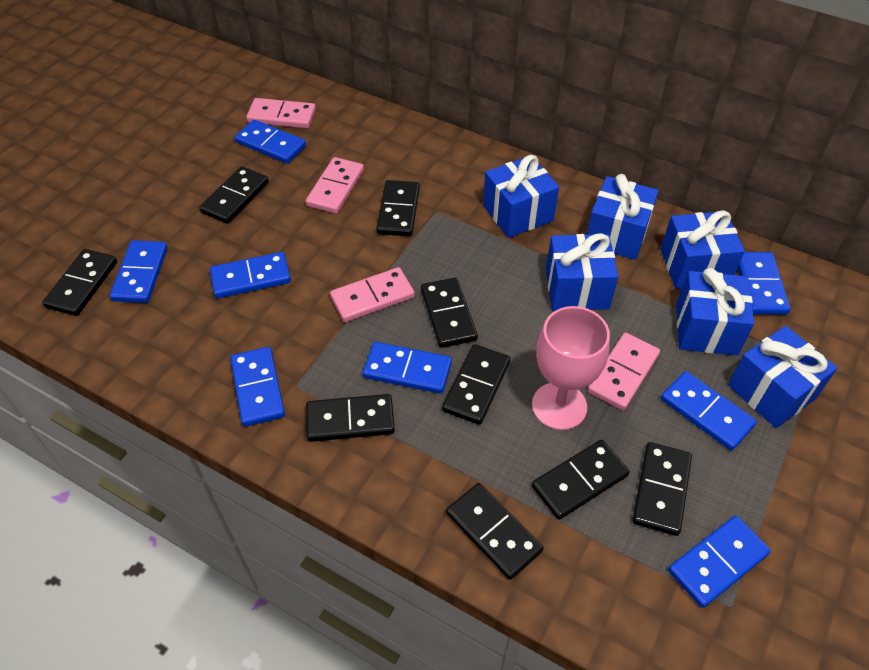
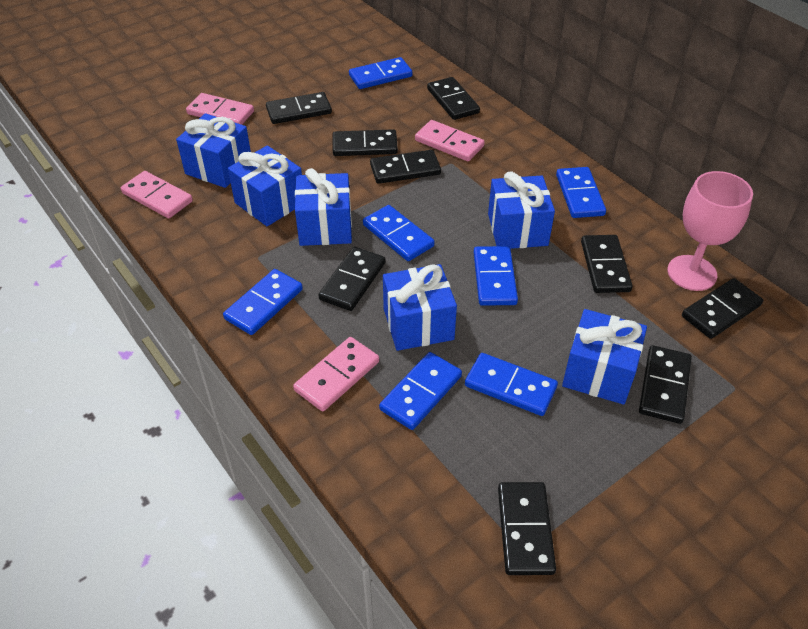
blue domino: [110,240,168,303] [210,252,291,298] [230,347,285,427] [235,120,306,164] [363,342,452,394] [661,371,757,450] [668,516,771,608] [737,252,791,315] = 8 -> [223,269,303,335] [349,57,412,89] [363,205,435,261] [379,352,462,430] [465,353,558,416] [473,246,518,306] [556,167,606,218] = 7

